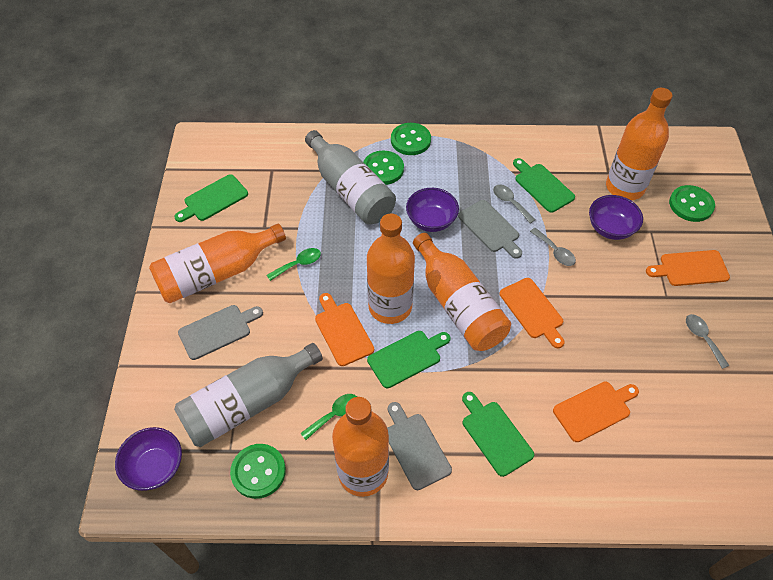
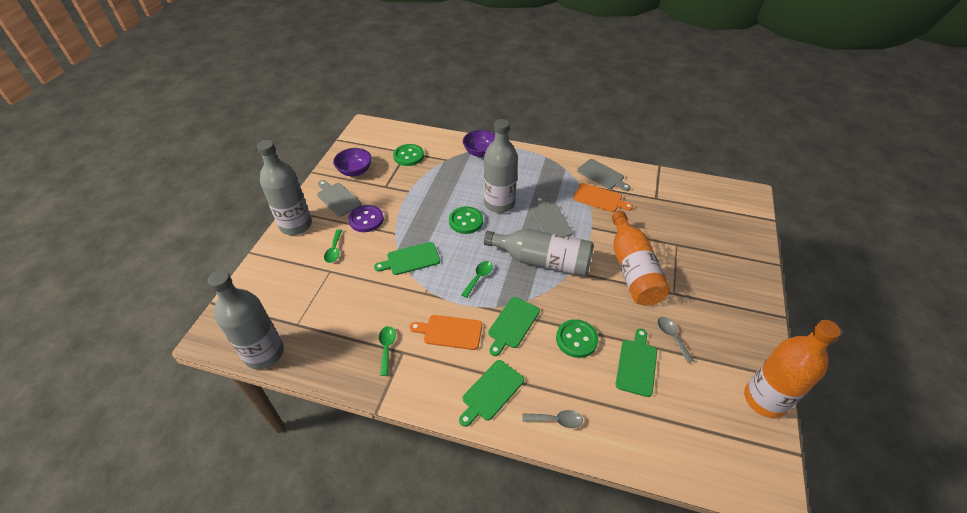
green button: [230,444,286,499] [363,151,404,185] [391,123,431,155] [669,185,715,222] = 4 -> [393,144,424,166] [449,206,483,234] [556,319,599,358] = 3
green spoon: [267,248,321,281] [300,394,357,440] = 2 -> [324,229,342,263] [379,326,396,376] [461,261,493,298] = 3
grey bottle: [174,343,323,447] [305,130,396,224] = 2 -> [208,270,284,370] [257,140,312,235] [484,119,518,213] [484,229,594,276] = 4
grey spoon: [493,185,535,223] [530,228,576,266] [686,314,729,369] = 3 -> [522,410,583,428] [658,317,694,363] = 2
orange bottle: [149,224,286,303] [332,397,389,497] [367,214,415,324] [413,233,511,351] [606,88,673,200] = 5 -> [612,211,670,306] [744,320,841,418] = 2
orange cutting board: [315,293,374,366] [500,278,564,348] [553,382,639,442] [646,250,730,286] = 4 -> [410,315,482,350] [573,183,633,212] = 2
purple bowl: [115,427,182,491] [406,188,459,232] [589,195,643,240] = 3 -> [333,148,372,176] [463,130,495,157] = 2
purple button: none = 0 -> [348,205,384,232] = 1

